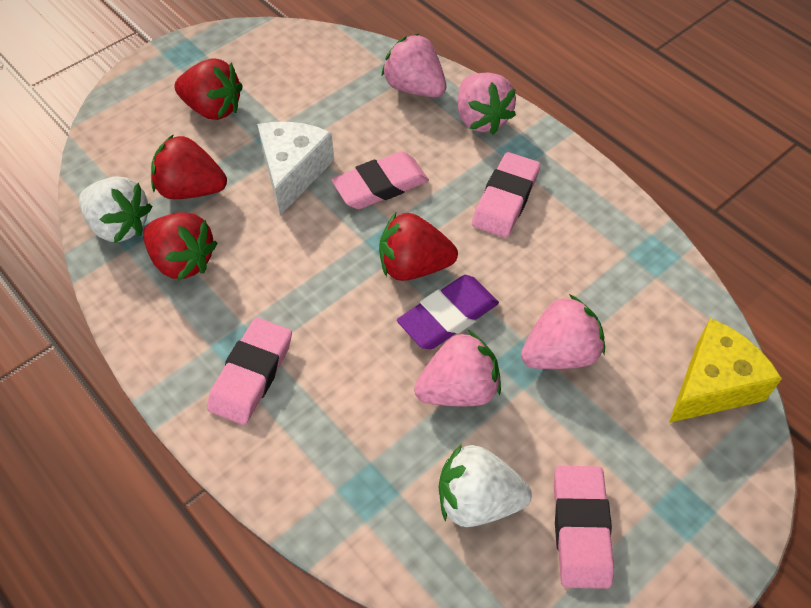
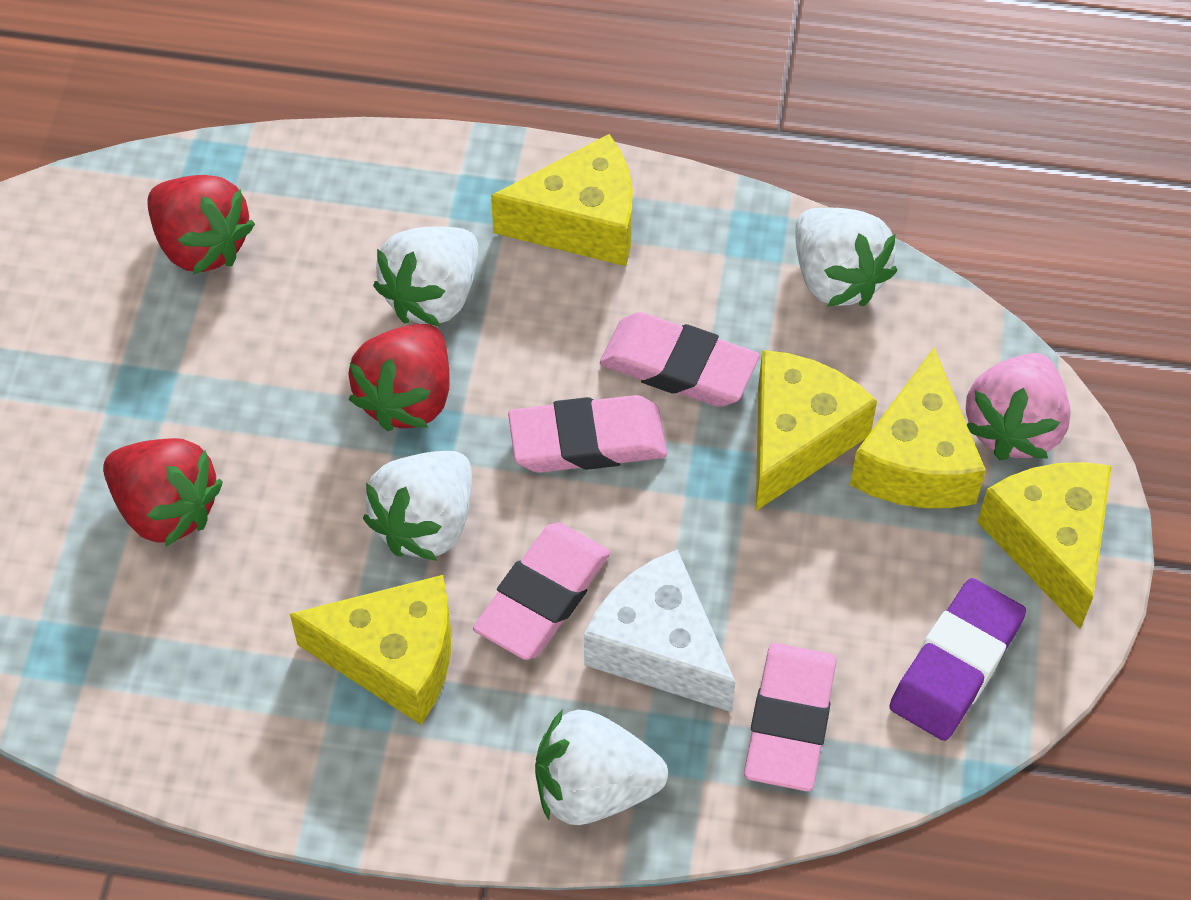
pink strawberry: [381,33,446,97] [414,330,501,406] [457,73,516,134] [521,294,605,369] = 4 -> [966,353,1070,460] = 1
red strawberry: [143,212,218,281] [151,134,227,199] [174,58,243,120] [379,213,458,281] = 4 -> [103,438,223,547] [147,175,255,275] [348,324,450,431] = 3
white strawberry: [79,176,152,243] [439,444,532,527] = 2 -> [363,451,472,561] [373,226,478,327] [535,709,668,825] [795,208,897,307] = 4
yellow cheese: [669,318,782,423] = 1 -> [290,575,451,725] [491,134,633,266] [756,350,877,511] [850,348,986,508] [977,462,1112,629] = 5

